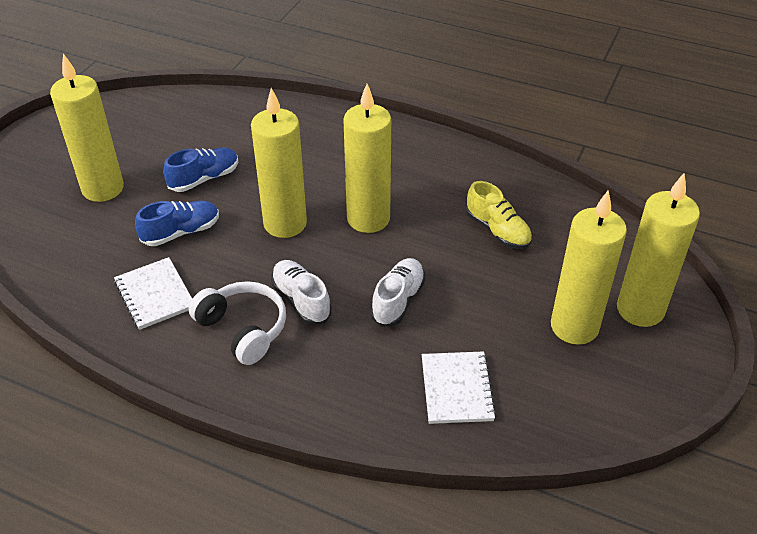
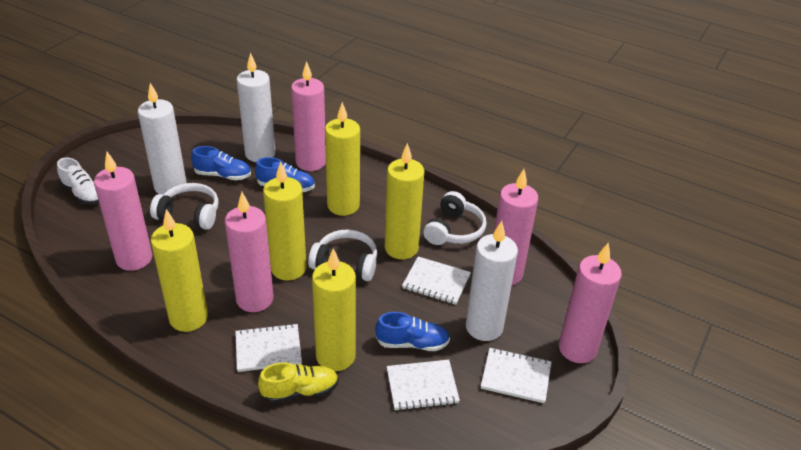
blue shoe: [135,201,219,246] [163,148,238,192] = 2 -> [191,146,251,180] [255,157,315,192] [375,312,450,351] = 3
pink candle: none = 0 -> [94,152,152,271] [225,192,274,312] [291,61,326,171] [494,169,538,285] [559,243,622,363] = 5
white candle: none = 0 -> [138,83,187,194] [237,53,276,162] [466,221,518,341] = 3
white headphones: [189,281,286,365] = 1 -> [150,183,219,230] [308,229,377,281] [423,191,487,245] = 3
white notebook: [114,257,192,330] [422,351,496,424] = 2 -> [235,323,302,372] [387,360,460,411] [402,256,471,305] [481,348,552,403] = 4
white shoe: [271,260,332,325] [371,258,425,327] = 2 -> [57,157,99,205] = 1

